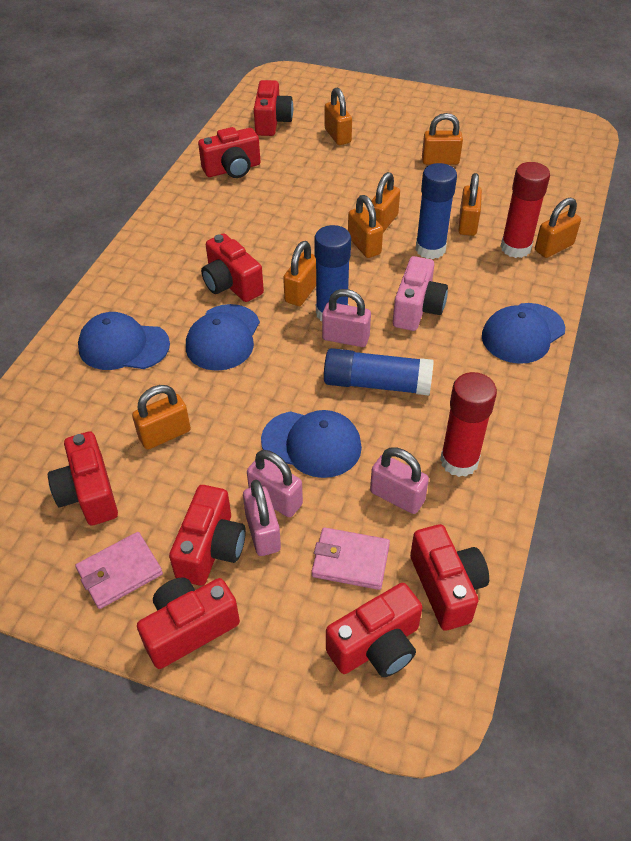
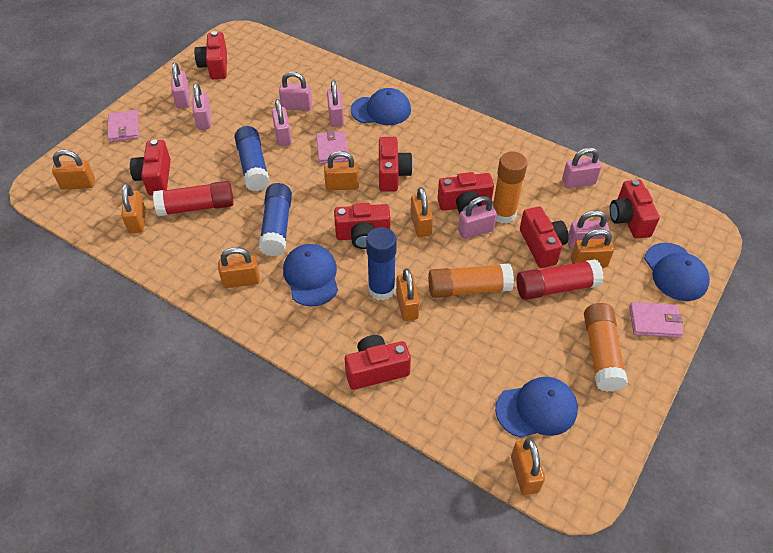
orange glue stick: none = 0 -> [428,263,514,298] [493,152,528,224] [584,303,628,392] = 3
pink camera: [393,256,448,331] = 1 -> none = 0
pink padlock: [243,480,281,556] [247,450,303,517] [322,289,371,347] [370,447,429,514] = 4 -> [171,62,190,109] [193,83,211,130] [272,99,292,146] [279,71,312,111] [327,80,344,127] [458,196,497,239] [562,147,602,188] [568,210,610,250] = 8
pink wallet: [75,532,163,609] [312,527,390,590] = 2 -> [108,110,139,142] [316,130,348,164] [629,302,683,338] = 3

